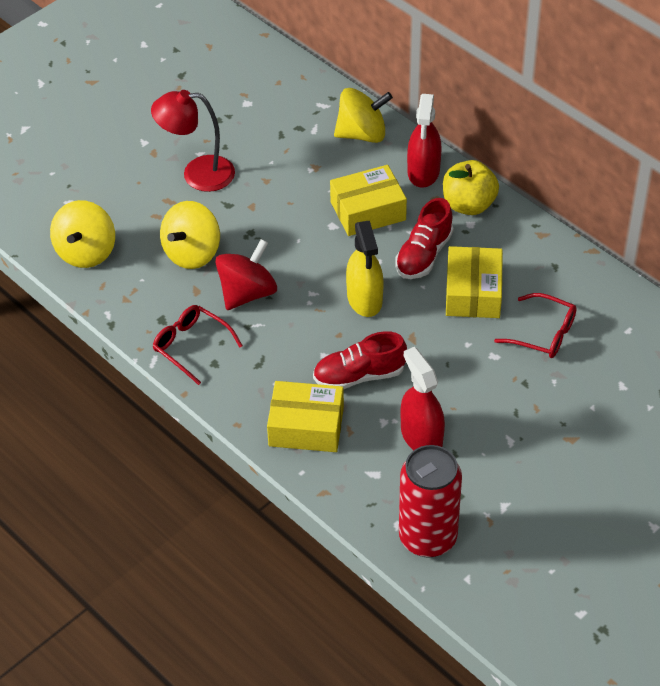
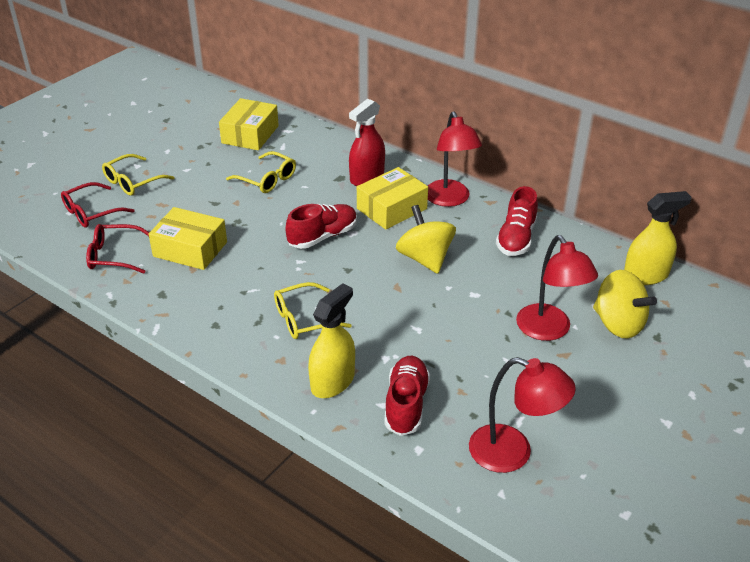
red can: [399,445,462,558] = 1 -> none = 0
red lamp: [151,90,235,192] = 1 -> [428,111,482,207] [469,357,576,473] [516,235,598,341] = 3
red shoe: [313,331,407,390] [395,198,454,279] = 2 -> [286,204,357,249] [384,356,430,436] [496,186,538,256] = 3
red spinning top: [215,239,277,310] = 1 -> none = 0
red spray bottle: [400,347,445,450] [407,94,442,188] = 2 -> [349,99,385,186] = 1
yellow apple: [443,160,499,215] = 1 -> none = 0
yellow glasses: none = 0 -> [102,154,174,195] [226,151,296,193] [274,282,352,339] = 3
yellow spinning top: [50,200,115,268] [160,201,220,269] [334,88,393,143] = 3 -> [396,205,456,274] [593,270,657,339] = 2
yellow spray bottle: [346,221,383,317] = 1 -> [308,283,355,398] [624,191,692,285] = 2

